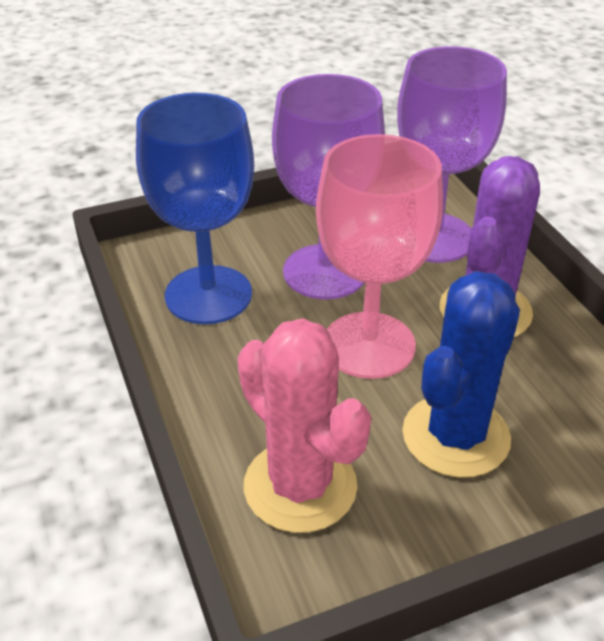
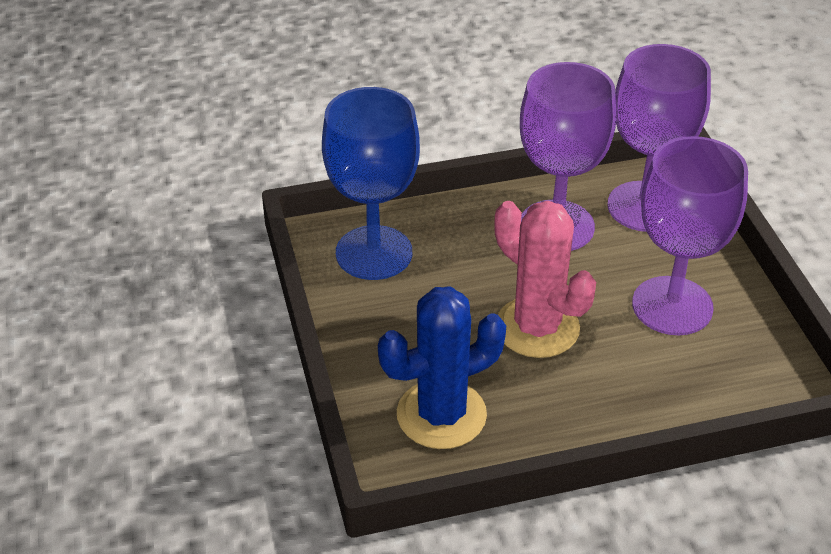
pink goblet: [316,134,443,379] = 1 -> none = 0
purple cactus: [440,156,540,337] = 1 -> none = 0
purple goblet: [272,74,385,300] [397,46,507,263] = 2 -> [520,62,616,251] [607,44,711,232] [632,136,748,335] = 3

